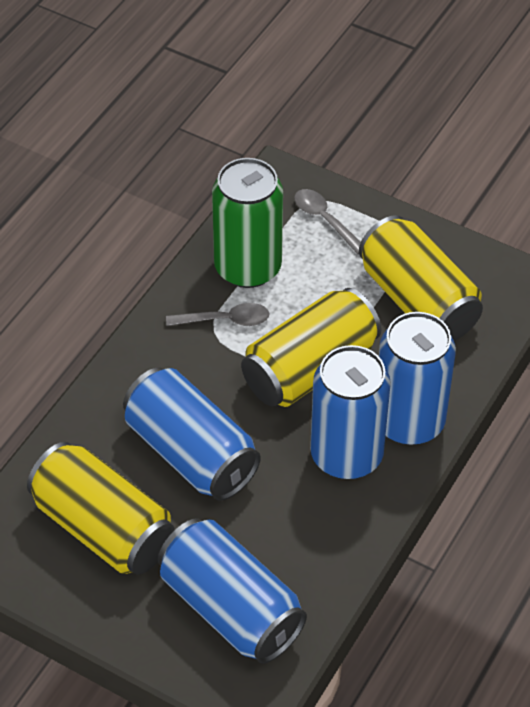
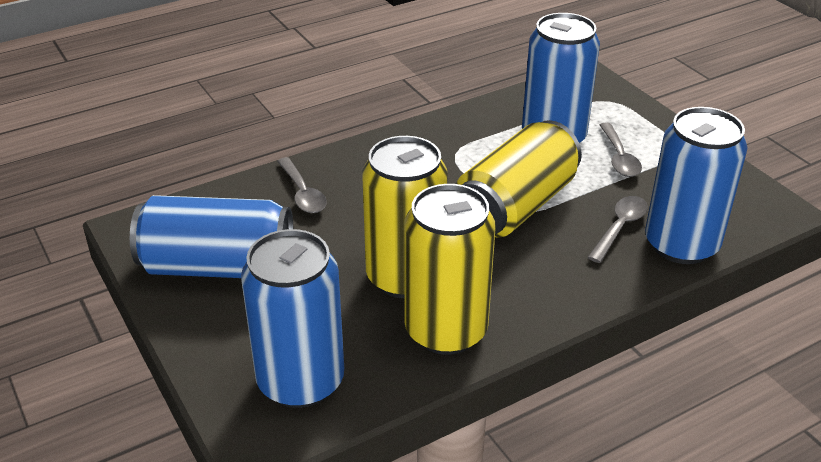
green can: [212,158,283,288] = 1 -> none = 0
grey spoon: [166,303,270,326] [294,189,361,254] = 2 -> [277,157,327,213] [587,196,648,263] [599,123,642,177] = 3

